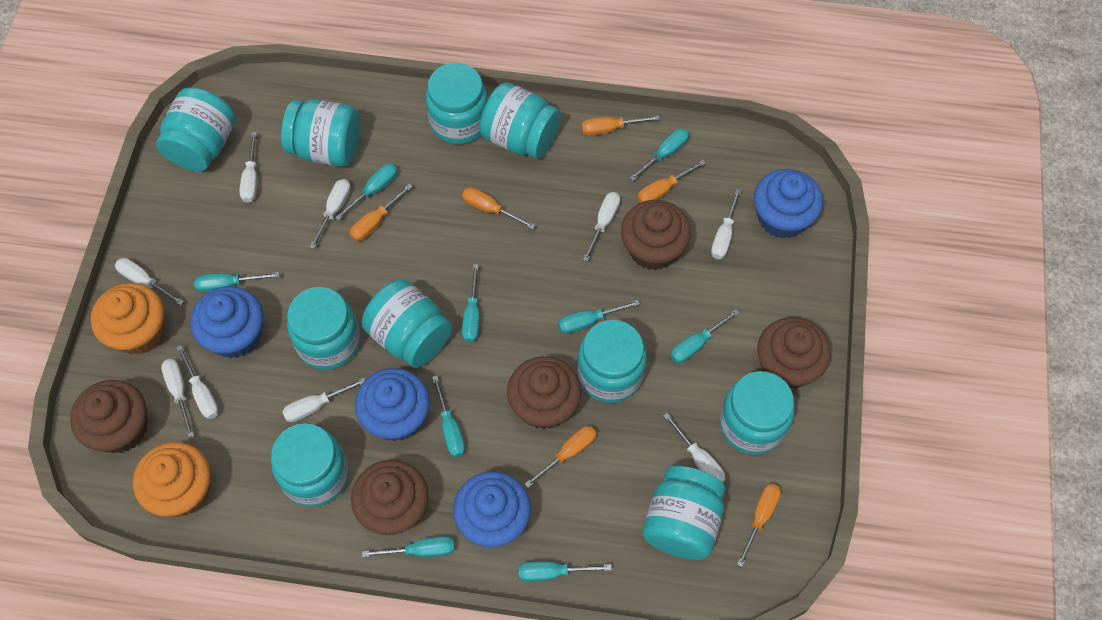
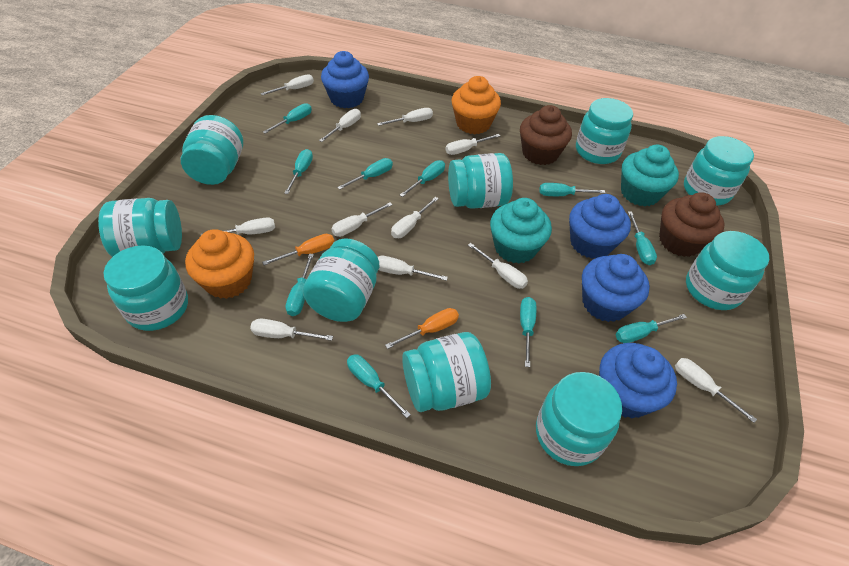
brown cupcake: [70,380,147,453] [351,460,429,535] [507,356,581,429] [621,200,691,270] [757,317,831,389] = 5 -> [520,105,572,165] [659,192,725,257] = 2
orange screwdriver: [350,184,413,241] [462,187,535,229] [525,426,597,488] [582,115,660,136] [637,160,706,203] [737,484,781,567] = 6 -> [262,234,334,265] [385,308,459,349] = 2
turquoise cupcake: none = 0 -> [490,198,552,264] [621,145,679,206] = 2
turquoise screwdriver: [194,272,279,292] [335,163,398,221] [362,536,455,557] [432,376,465,457] [462,264,480,342] [519,561,612,582] [558,300,640,334] [630,128,689,181] [671,309,740,363] = 9 -> [263,103,312,134] [284,149,313,194] [286,253,314,316] [337,158,393,190] [347,354,411,418] [400,160,445,197] [520,297,536,367] [539,183,605,196] [616,314,687,343] [628,211,657,265] = 10
white screwdriver: [115,258,184,306] [161,359,194,438] [176,345,219,419] [239,132,257,203] [282,378,365,422] [310,179,351,249] [583,192,620,262] [663,413,725,482] [711,189,741,259] = 9 -> [201,217,275,235] [250,319,333,341] [260,74,314,95] [319,109,361,142] [331,202,393,237] [377,108,433,126] [378,256,448,281] [391,197,439,238] [445,134,500,155] [468,243,528,289] [675,358,757,423] = 11

